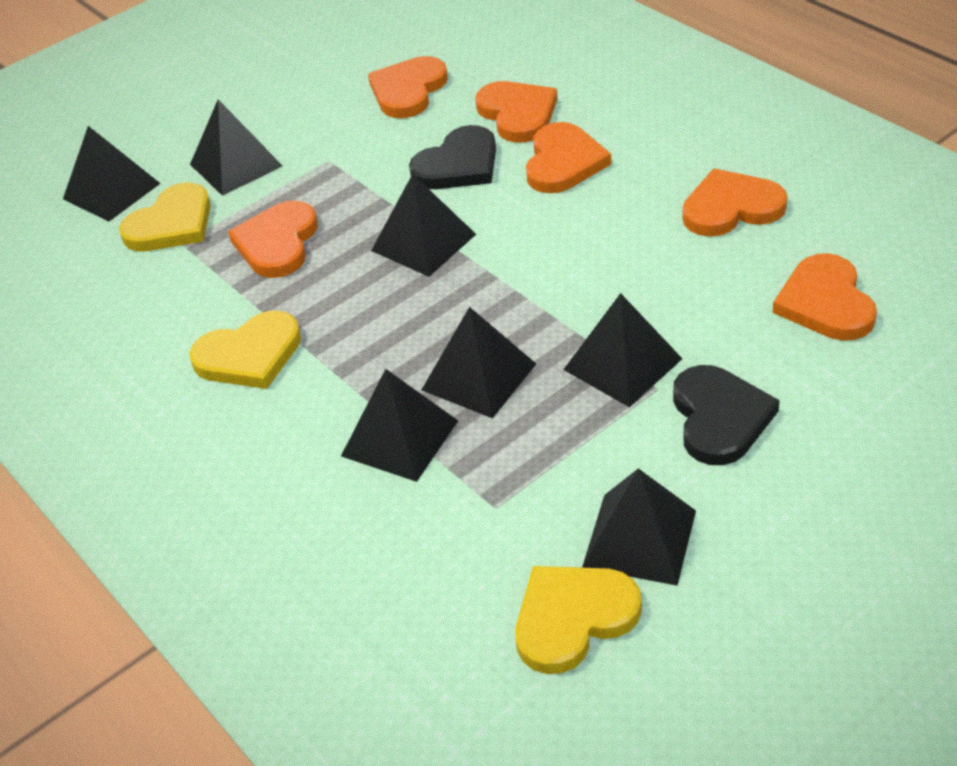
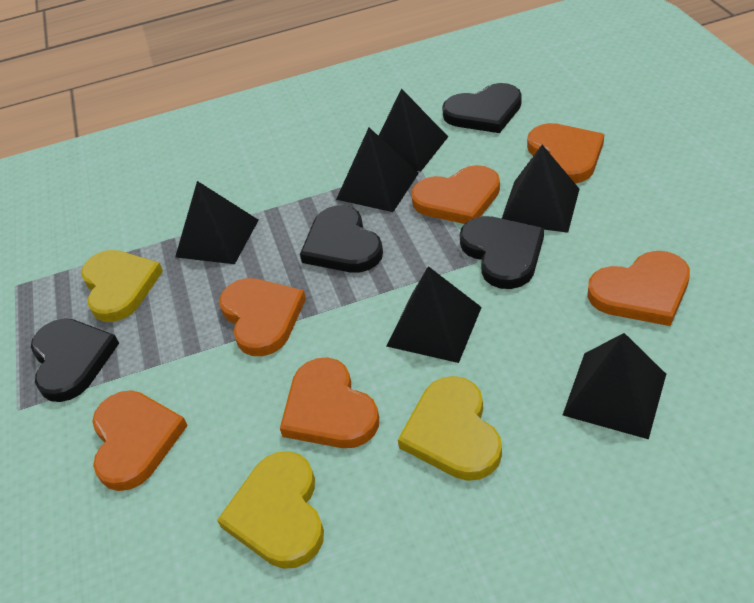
black heart: [409,125,496,189] [673,365,780,465] = 2 -> [31,318,119,402] [300,205,383,273] [442,83,522,133] [460,216,544,289] = 4
black pyramid: [63,126,161,221] [190,100,282,196] [341,369,458,482] [371,174,476,277] [422,307,536,418] [563,293,682,407] [582,468,696,586] = 7 -> [175,181,259,264] [336,128,419,212] [379,88,448,172] [387,266,482,363] [502,145,579,233] [563,333,666,439] = 6

